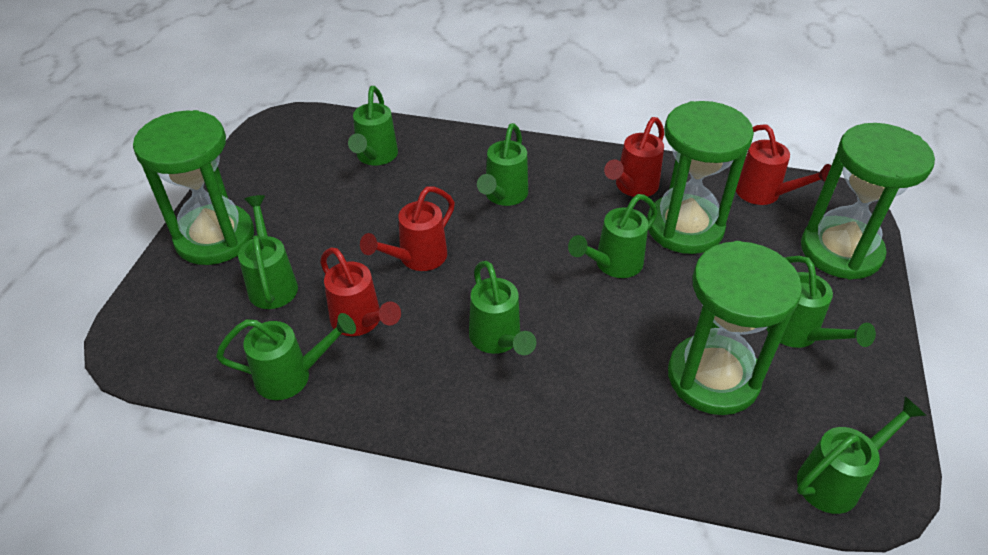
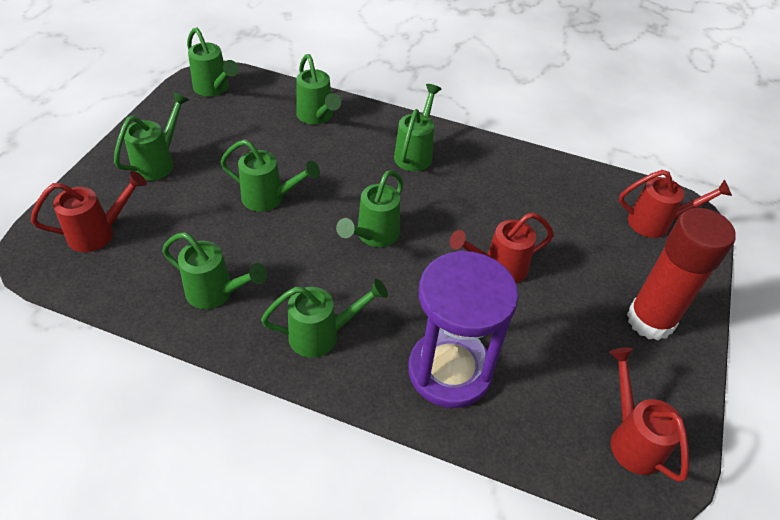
green hourglass: [133,110,254,265] [647,101,754,254] [668,241,802,415] [801,123,935,280] = 4 -> none = 0
purple hourglass: none = 0 -> [408,251,519,408] = 1
red glue stick: none = 0 -> [627,208,736,341] = 1

